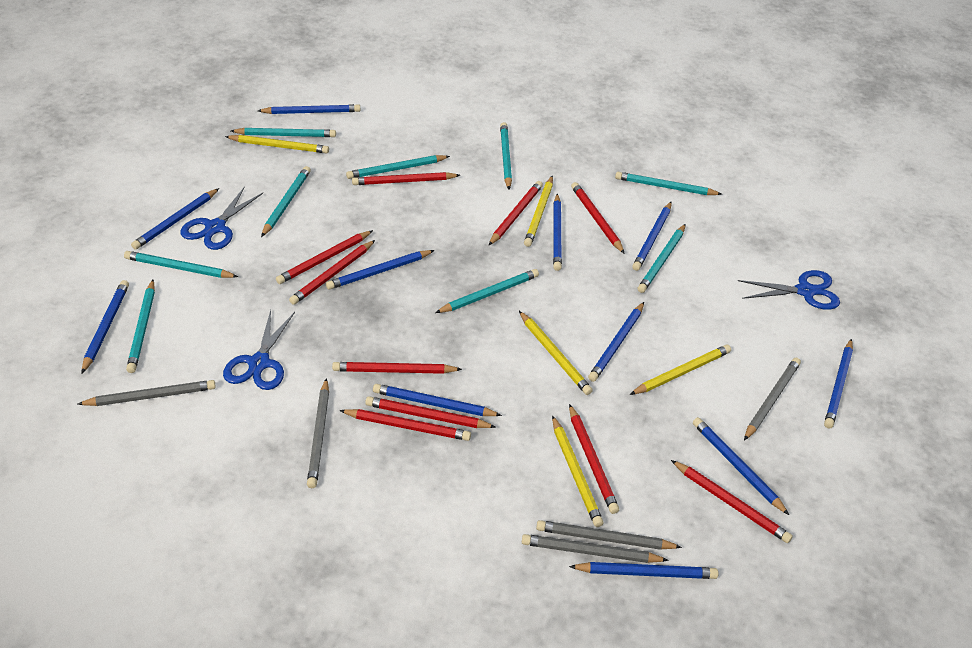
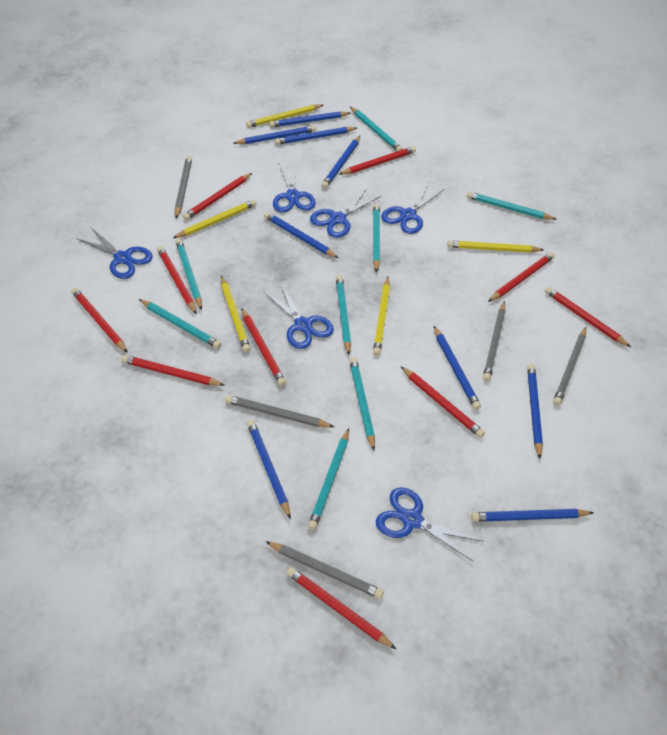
blue pencil: [82,280,129,373] [131,188,219,250] [258,104,360,114] [326,250,435,290] [373,384,502,416] [553,194,562,271] [569,562,718,579] [588,302,644,382] [632,202,671,271] [693,417,789,515] [824,339,853,429] = 11 -> [233,125,316,144] [247,420,291,519] [264,212,338,258] [269,111,350,127] [275,127,357,145] [322,136,360,188] [434,326,481,410] [471,509,594,522] [527,364,543,459] = 9
blue scissors: [180,186,263,250] [223,310,295,390] [738,270,840,310] = 3 -> [76,228,153,279] [263,284,334,349] [273,162,316,213] [310,189,381,238] [376,487,482,562] [381,184,444,234] = 6
turquoise pencil: [124,251,238,278] [126,280,155,373] [231,128,336,137] [261,166,311,237] [346,155,450,179] [435,269,539,313] [500,122,512,189] [615,172,722,195] [638,224,686,293] = 9 -> [139,299,221,349] [175,239,202,310] [308,428,349,530] [336,275,351,355] [349,357,375,451] [350,107,403,151] [373,203,380,273] [467,191,557,220] = 8

